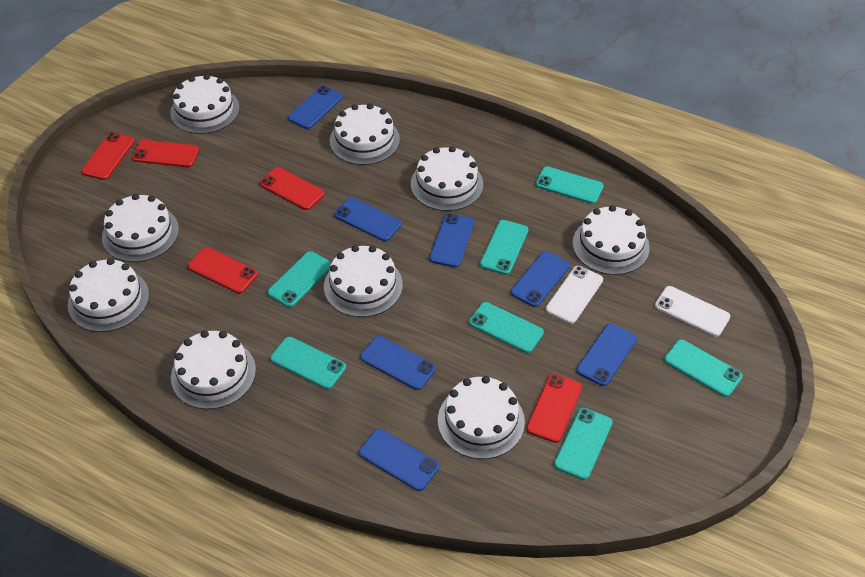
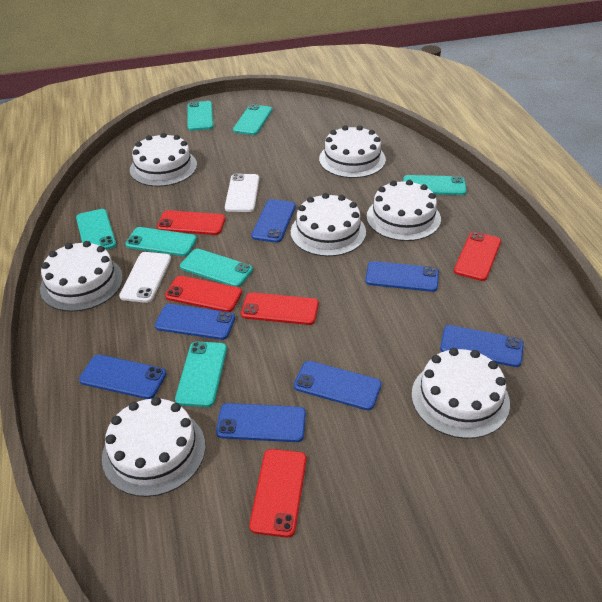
white cake: [68,258,149,332] [102,194,179,262] [170,74,240,134] [171,330,256,409] [324,245,403,317] [330,103,400,165] [411,146,483,211] [438,376,525,459] [572,205,650,275] = 9 -> [40,241,123,312] [102,397,205,497] [130,133,197,187] [291,193,366,257] [319,125,386,178] [367,180,441,241] [412,348,510,439] = 7

